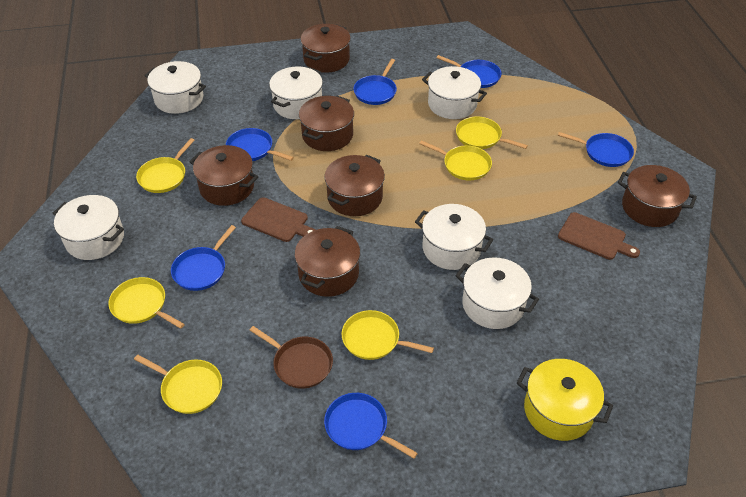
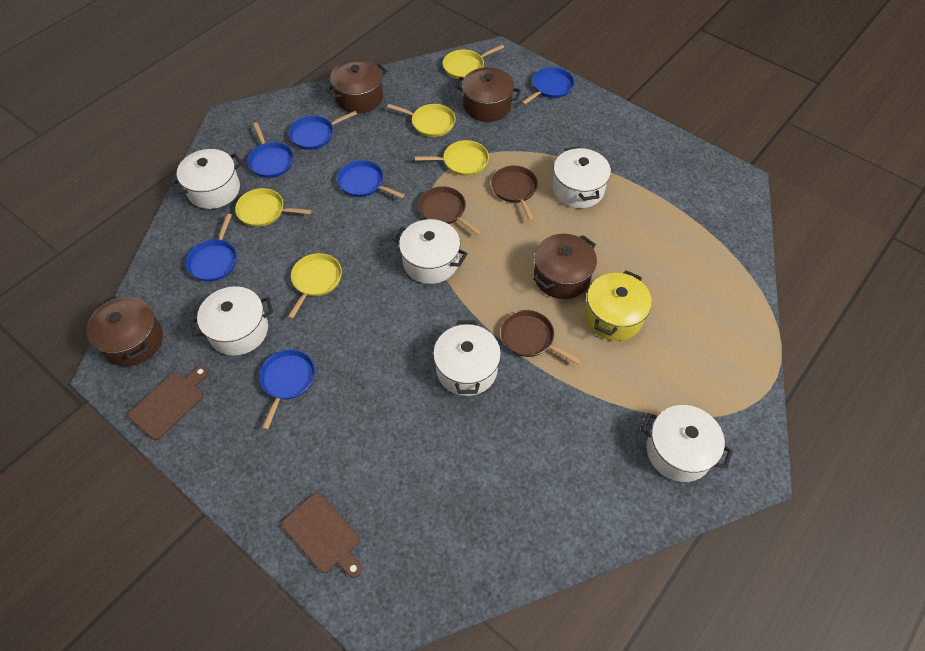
brown pan: [249,326,333,389] = 1 -> [418,186,481,235] [491,165,538,221] [501,310,581,364] = 3
brown pot: [189,145,258,206] [295,226,360,297] [299,95,354,151] [301,24,351,73] [324,155,385,216] [618,165,697,227] = 6 -> [86,295,163,366] [326,59,387,113] [455,67,521,122] [533,234,597,299] = 4
yellow pan: [108,277,185,329] [134,354,222,414] [136,138,195,193] [341,310,434,360] [419,140,492,180] [456,116,528,149] = 6 -> [235,188,312,227] [288,253,342,319] [387,104,456,137] [415,140,489,176] [443,45,504,79] = 5

